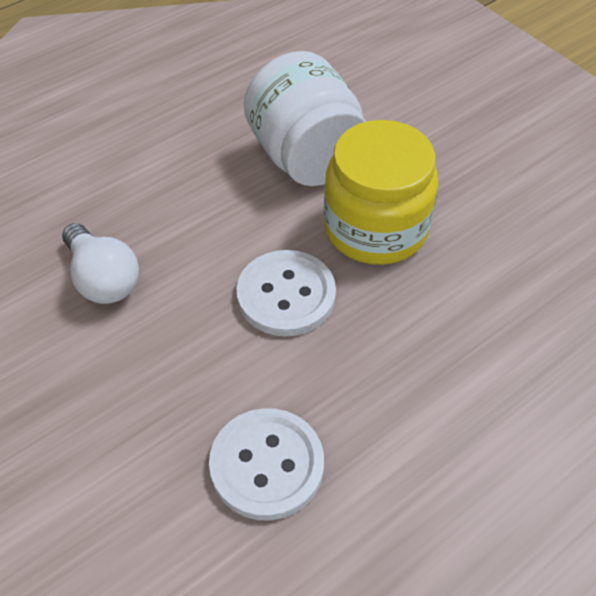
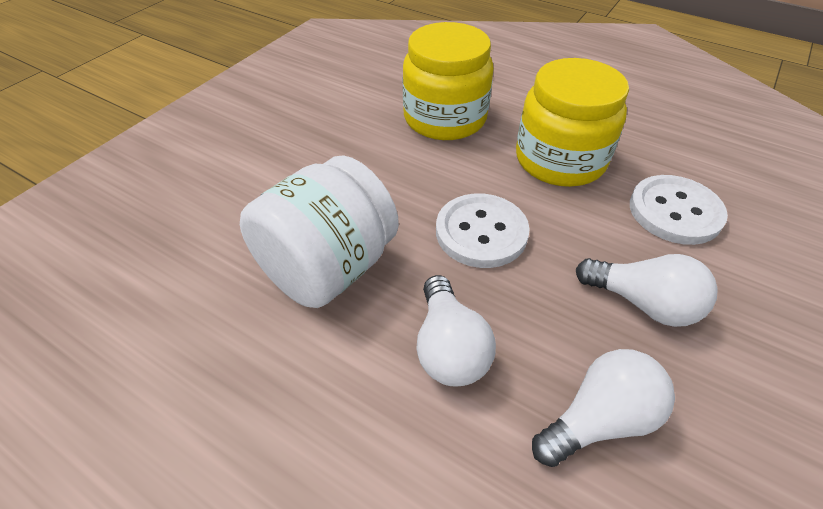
white light bulb: [62,223,139,304] = 1 -> [416,275,496,387] [532,349,675,467] [576,254,718,327] = 3
yellow jar: [324,120,438,265] = 1 -> [403,22,494,140] [516,58,629,187] = 2

